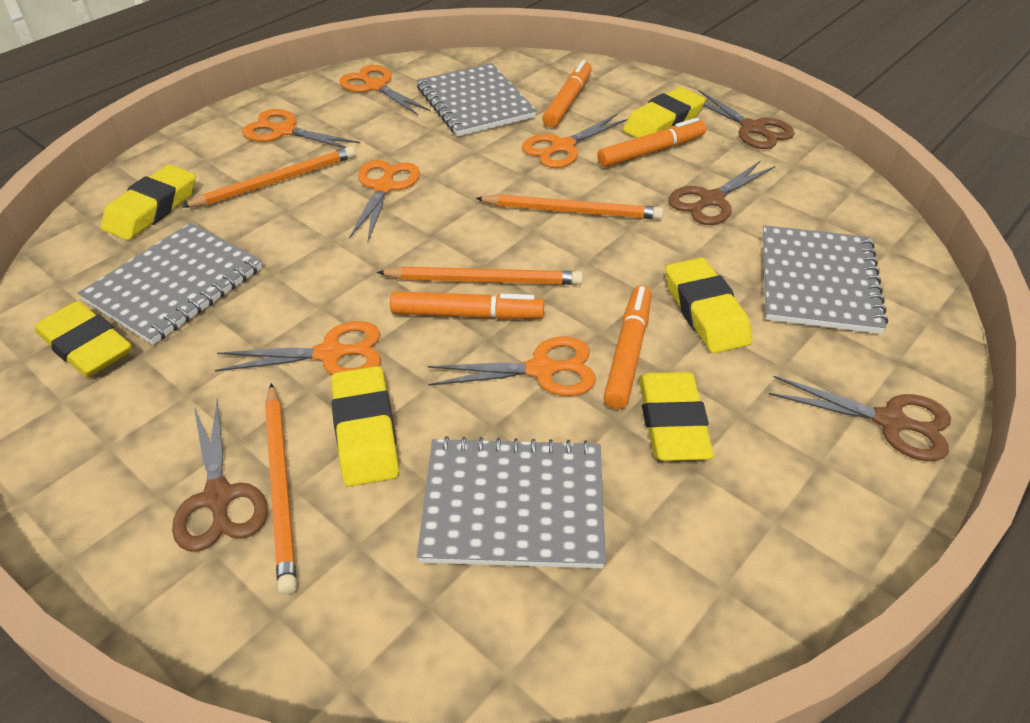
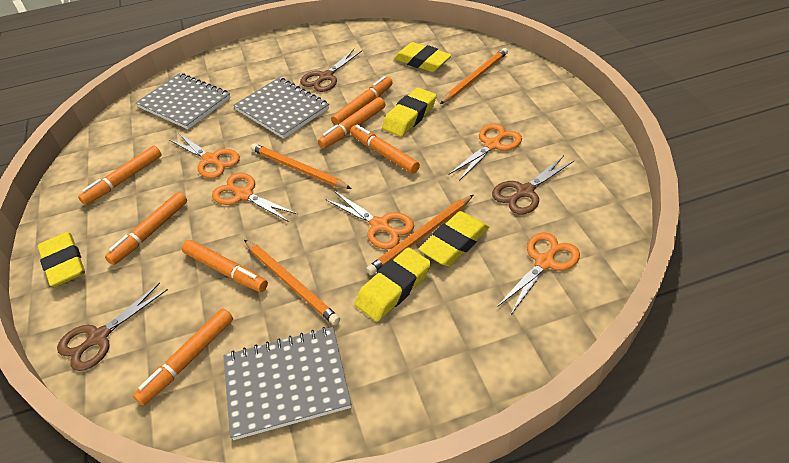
brown scissors: [172,399,268,552] [668,161,775,225] [699,90,795,149] [769,376,951,461] = 4 -> [57,283,168,371] [300,49,362,92] [492,156,574,214] = 3
grey notebook: [78,222,262,345] [417,63,537,136] [417,436,606,568] [763,225,888,334] = 4 -> [136,73,231,129] [223,327,351,440] [233,77,329,139] = 3
orange marker: [390,291,544,320] [542,60,592,128] [597,118,707,167] [604,286,651,409] = 4 -> [78,146,162,205] [105,192,187,265] [133,308,233,405] [182,240,268,292] [318,97,385,149] [331,76,393,125] [350,124,420,174] = 7
orange scissors: [215,321,381,375] [242,109,360,148] [339,65,431,115] [349,160,420,241] [428,337,596,396] [522,113,628,168] = 6 -> [169,133,240,178] [212,173,297,222] [325,191,414,249] [448,123,522,181] [497,232,580,316] = 5
yellow eraser: [35,301,131,377] [101,165,195,240] [331,366,399,487] [623,87,705,138] [639,372,714,461] [665,258,752,353] = 6 -> [38,232,85,287] [355,247,431,322] [382,88,437,137] [394,42,452,72] [419,211,489,266] = 5

